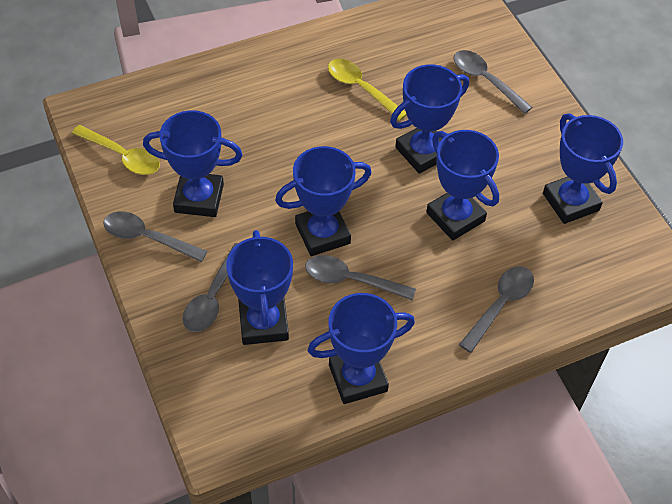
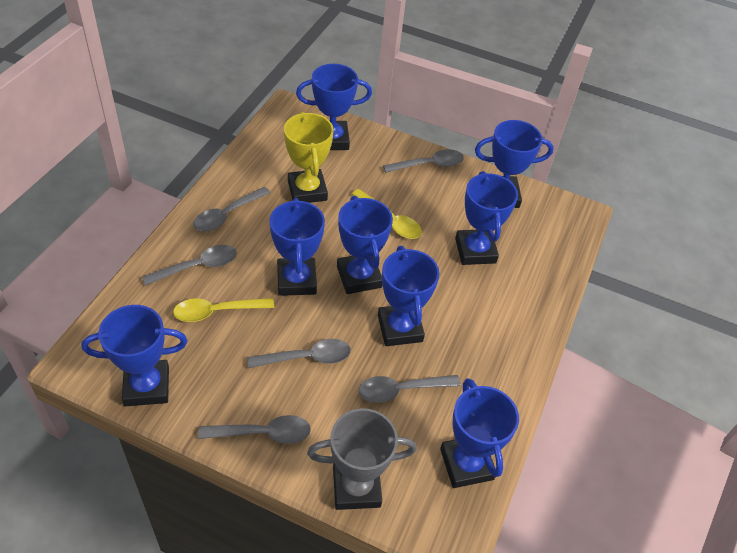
blue trophy: [143,110,243,217] [226,230,293,345] [275,146,372,256] [307,293,415,404] [390,65,469,174] [426,130,499,241] [543,113,623,224] = 7 -> [81,305,188,406] [269,198,325,296] [296,64,372,150] [337,196,393,294] [378,246,440,346] [440,378,519,488] [455,171,518,265] [475,120,554,208] = 8
grey spoon: [103,211,207,262] [183,243,239,332] [305,255,416,300] [453,50,533,114] [459,266,534,353] = 5 -> [142,245,237,286] [193,187,271,231] [199,415,311,444] [247,339,351,368] [358,375,461,403] [383,149,464,173] = 6
grey trophy: none = 0 -> [307,408,417,510] = 1
yellow trophy: none = 0 -> [284,112,334,203] = 1

